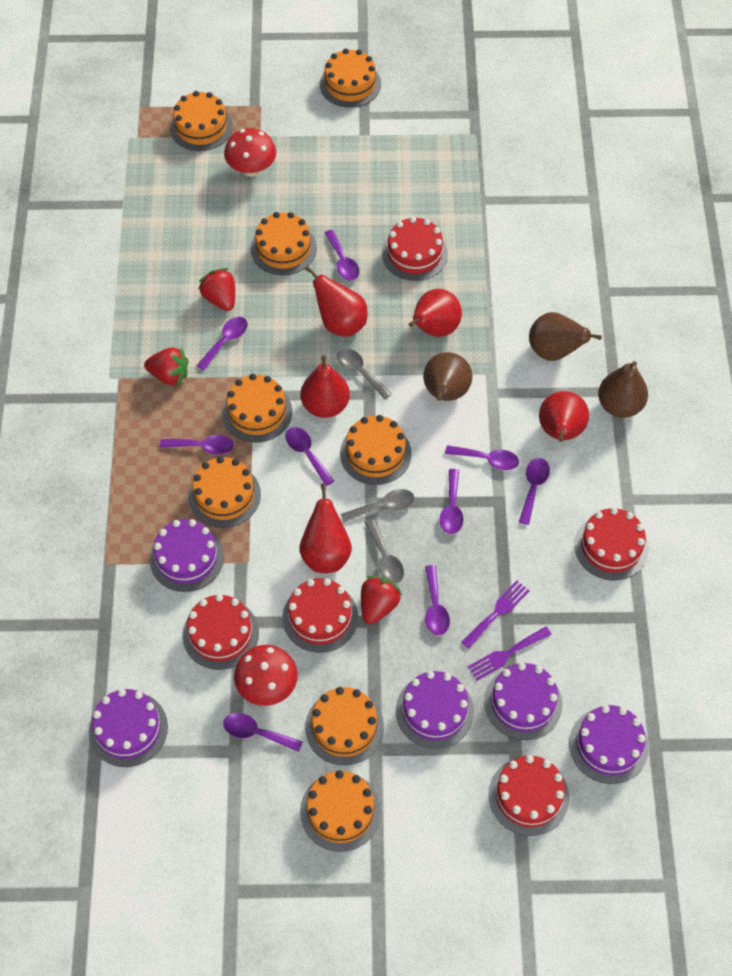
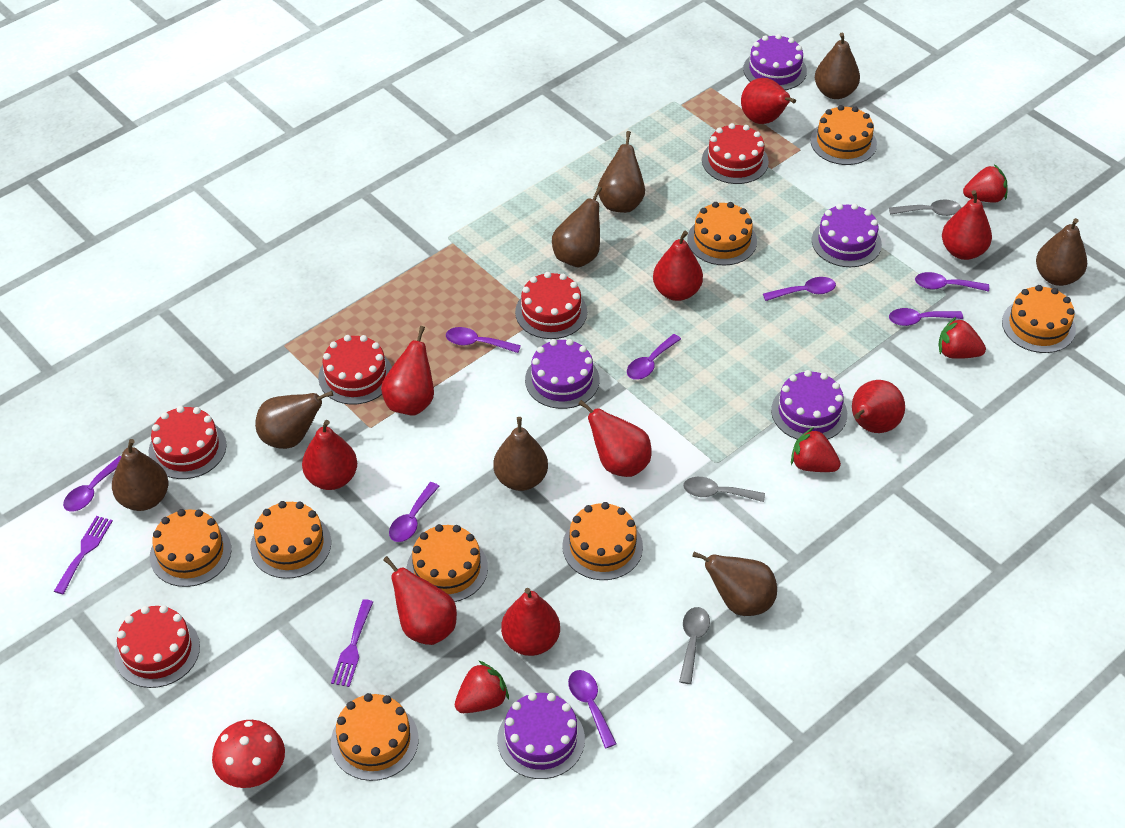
brown pear: [423,352,472,401] [529,312,602,361] [598,361,648,418] = 3 -> [112,439,168,511] [255,391,333,449] [493,417,548,491] [552,186,602,268] [598,131,645,213] [692,551,777,616] [815,33,860,99] [1036,218,1087,286] = 8
purple spoon: [160,435,234,455] [196,317,248,370] [223,713,303,752] [285,427,334,486] [324,230,359,281] [425,565,450,635] [440,469,463,534] [445,445,519,470] [519,458,550,525] = 9 -> [63,456,121,512] [389,482,440,542] [446,327,521,353] [568,670,617,748] [627,334,681,380] [763,277,836,301] [889,308,963,326] [915,272,989,292] = 8
red mushroom: [224,128,276,177] [234,645,298,706] = 2 -> [212,720,285,788] = 1
red pear: [299,484,352,573] [301,355,350,418] [305,266,368,337] [409,289,462,337] [539,391,589,442] = 5 -> [302,420,357,490] [381,326,434,416] [383,556,457,645] [501,588,560,656] [579,400,651,477] [653,231,703,301] [741,78,796,124] [852,380,905,433] [942,190,992,260] = 9
red strawberry: [144,347,188,387] [198,268,235,311] [361,576,402,624] = 3 -> [455,661,509,713] [791,427,841,472] [938,317,986,359] [963,164,1008,203] = 4

